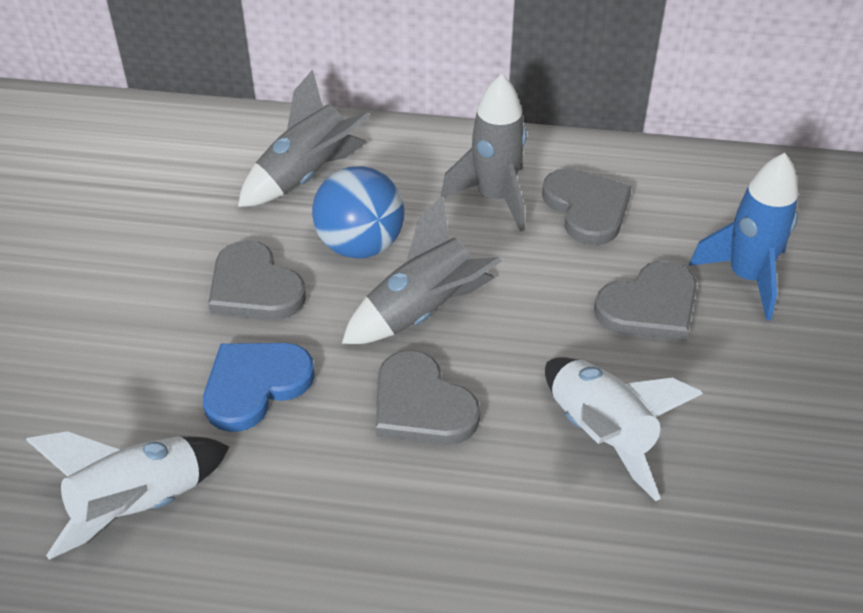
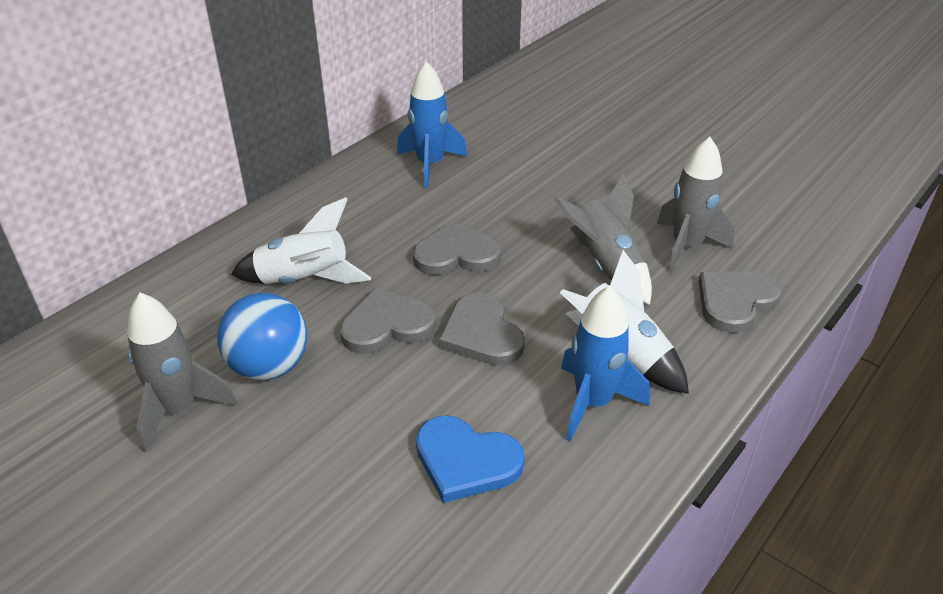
blue rocket: [689,153,798,321] = 1 -> [397,61,467,188] [561,286,650,441] = 2

